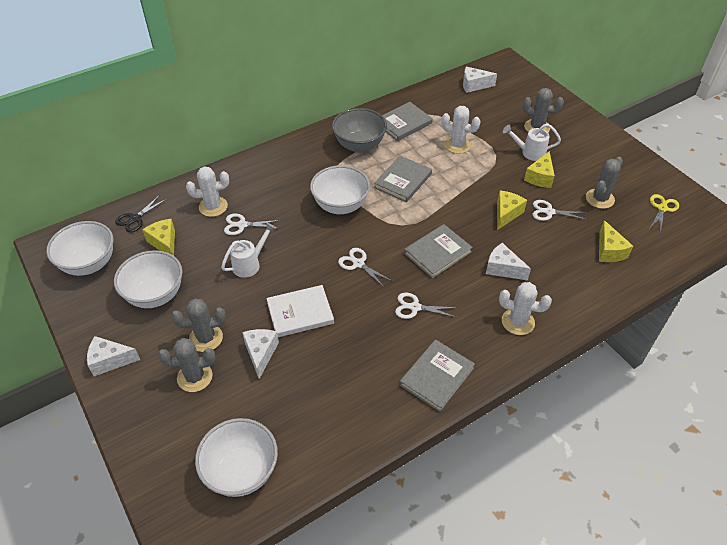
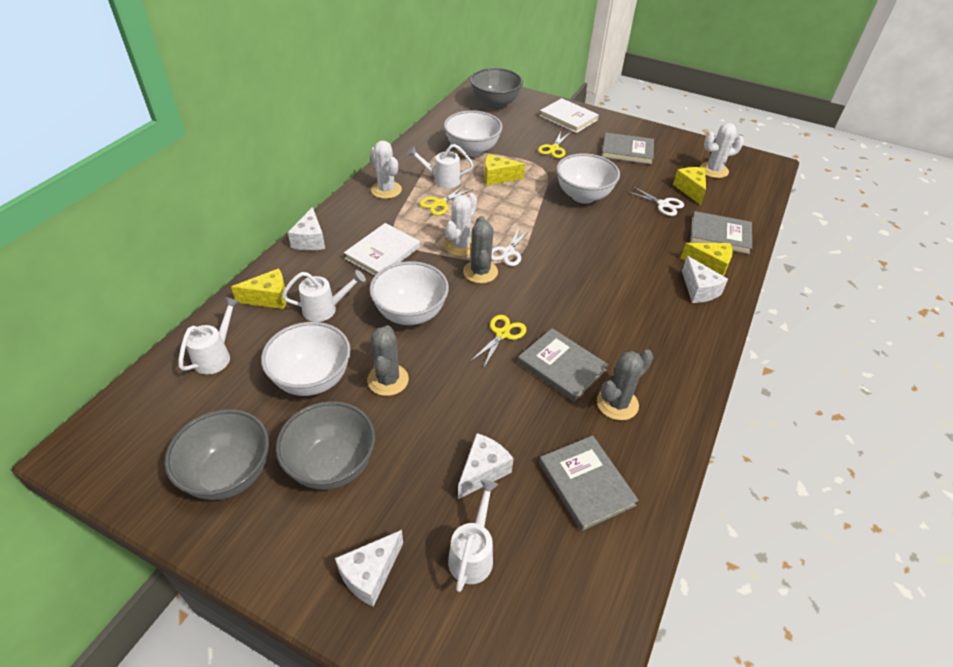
black scissors: [115,195,167,233] = 1 -> none = 0
grey bowl: [332,108,387,153] = 1 -> [164,409,269,500] [276,401,376,490] [470,68,523,109] = 3
grey cactus: [158,338,215,392] [171,299,226,352] [522,88,564,132] [586,157,623,209] = 4 -> [367,326,409,396] [463,216,498,283] [597,349,653,420] = 3
white book: [266,285,334,337] = 1 -> [344,223,420,276] [540,98,599,133] = 2
white scissors: [224,214,281,235] [338,248,392,287] [395,292,458,319] [533,200,588,221] = 4 -> [491,228,531,266] [626,186,684,216] = 2
white watering can: [221,222,276,278] [503,124,561,161] = 2 -> [178,297,240,375] [282,270,366,322] [407,144,473,188] [448,480,499,592] = 4
yellow scissors: [650,194,679,234] = 1 -> [420,185,473,215] [471,315,527,367] [538,131,571,158] = 3

